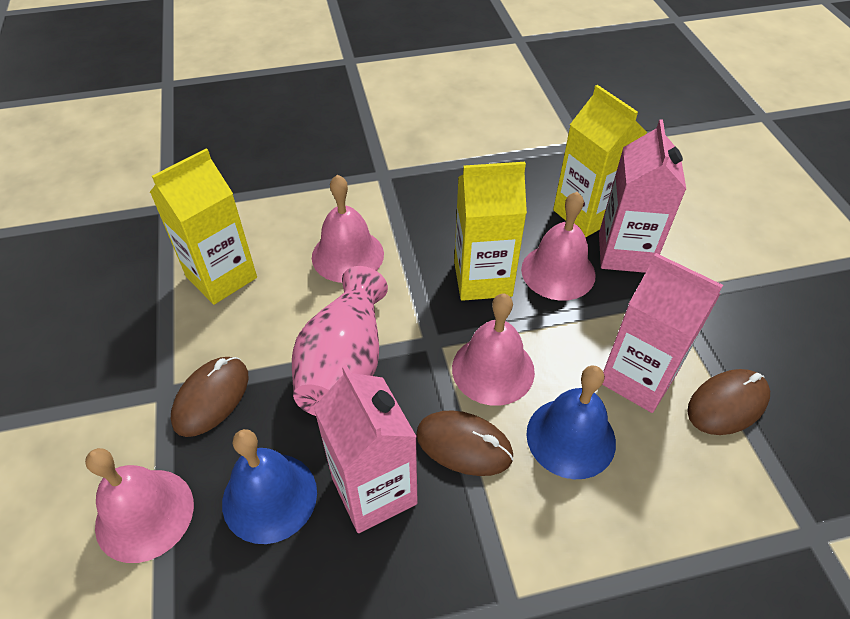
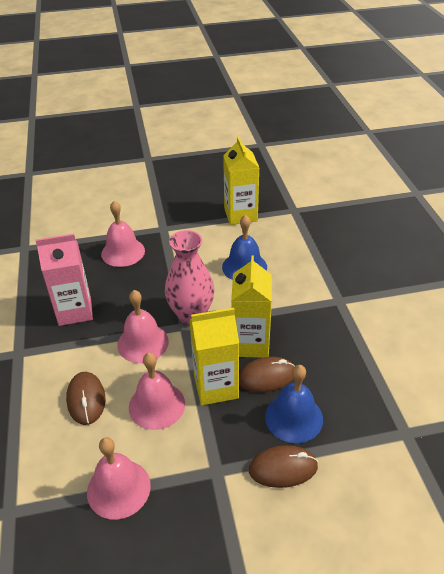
pink carton: [314,365,418,533] [599,119,686,273] [602,253,723,413] = 3 -> [36,234,93,326] = 1

